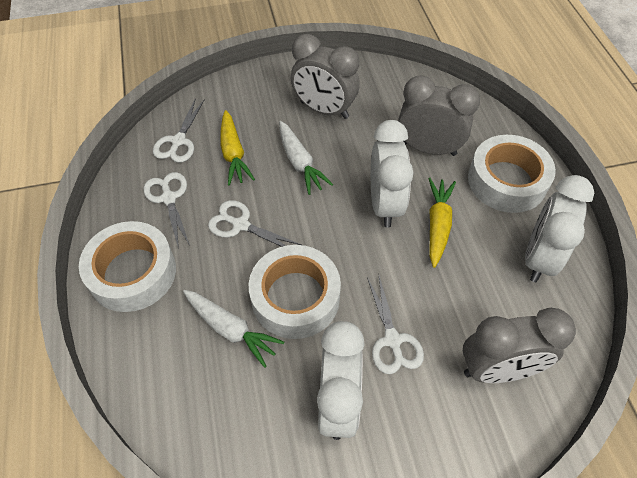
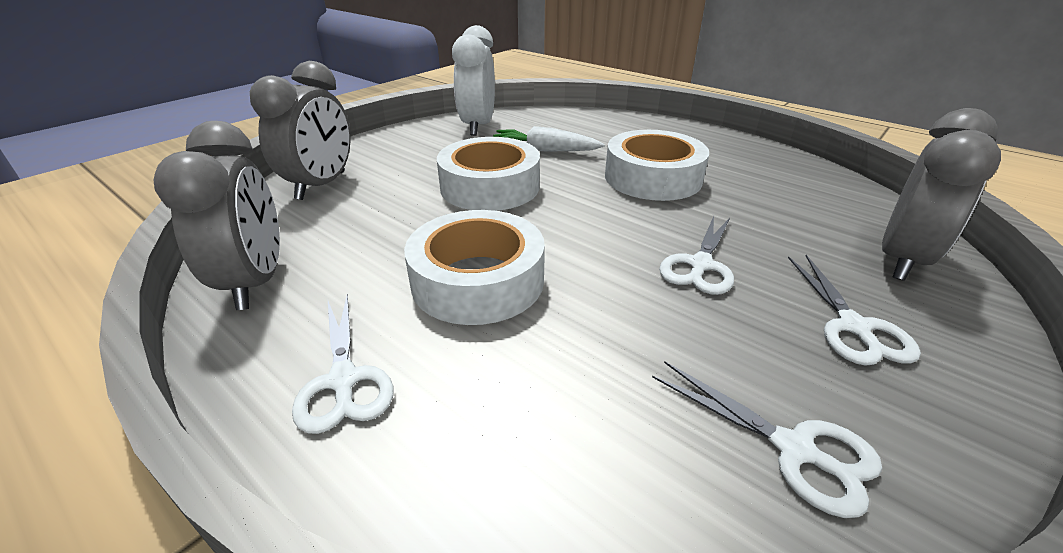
white carrot: [183,290,284,368] [279,121,333,195] = 2 -> [493,126,605,151] = 1
white clock: [317,321,365,440] [371,120,414,228] [525,175,594,282] = 3 -> [452,25,495,136] = 1
yellow carrot: [221,110,255,186] [428,178,456,268] = 2 -> none = 0

